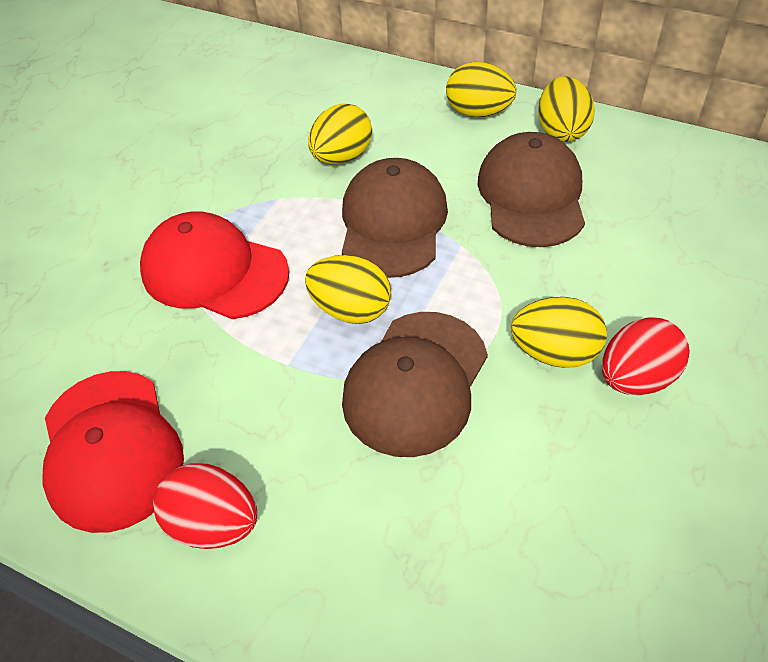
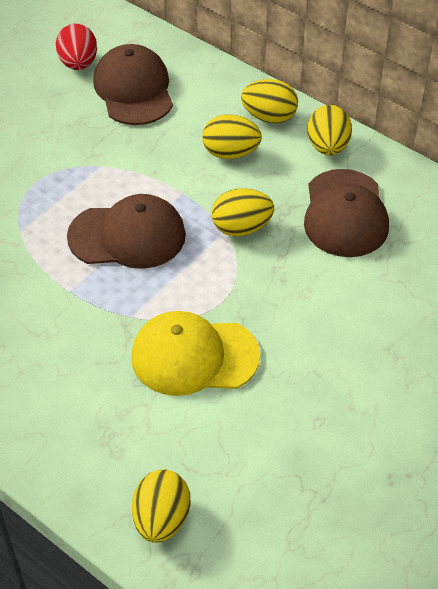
red cap: [42,371,184,533] [140,211,289,319] = 2 -> none = 0
red egg: [153,463,257,549] [602,317,690,395] = 2 -> [56,24,97,70] = 1
yellow cap: none = 0 -> [131,311,260,396] = 1

